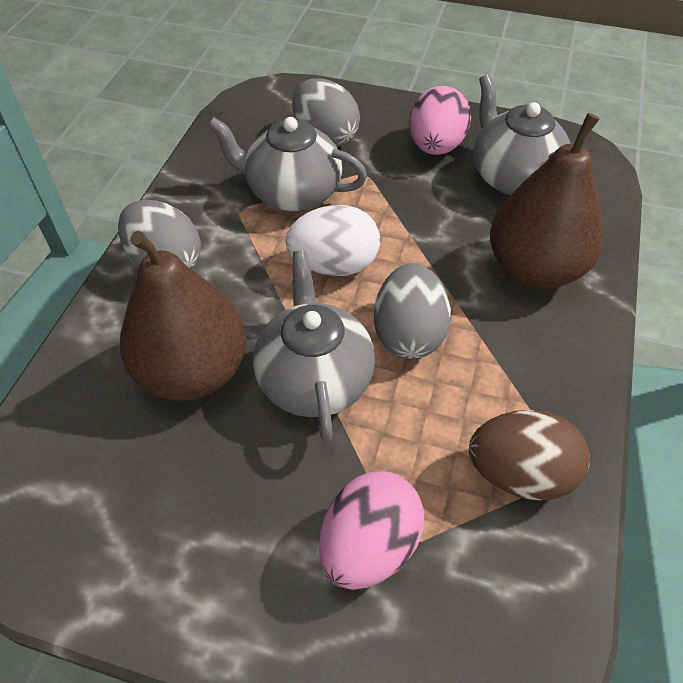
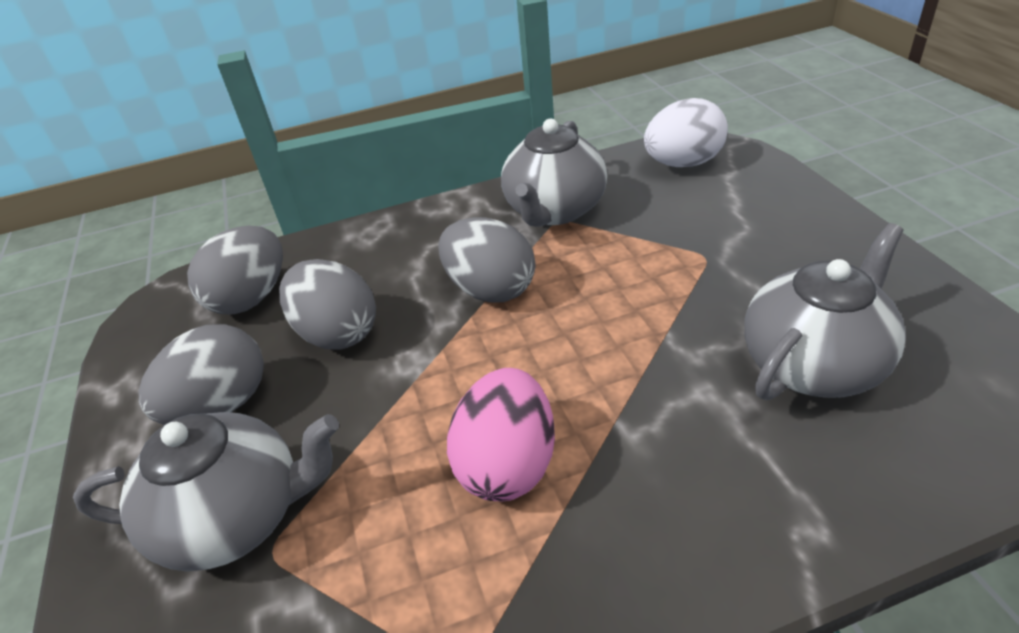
brown egg: [469,410,590,501] = 1 -> none = 0
brown pear: [120,231,247,401] [490,113,604,289] = 2 -> none = 0
grey egg: [118,200,201,269] [292,79,360,147] [374,263,451,359] = 3 -> [138,324,264,425] [187,225,283,314] [279,259,376,350] [438,217,535,303] = 4
pink egg: [319,472,424,590] [409,86,471,155] = 2 -> [447,368,555,501] = 1

